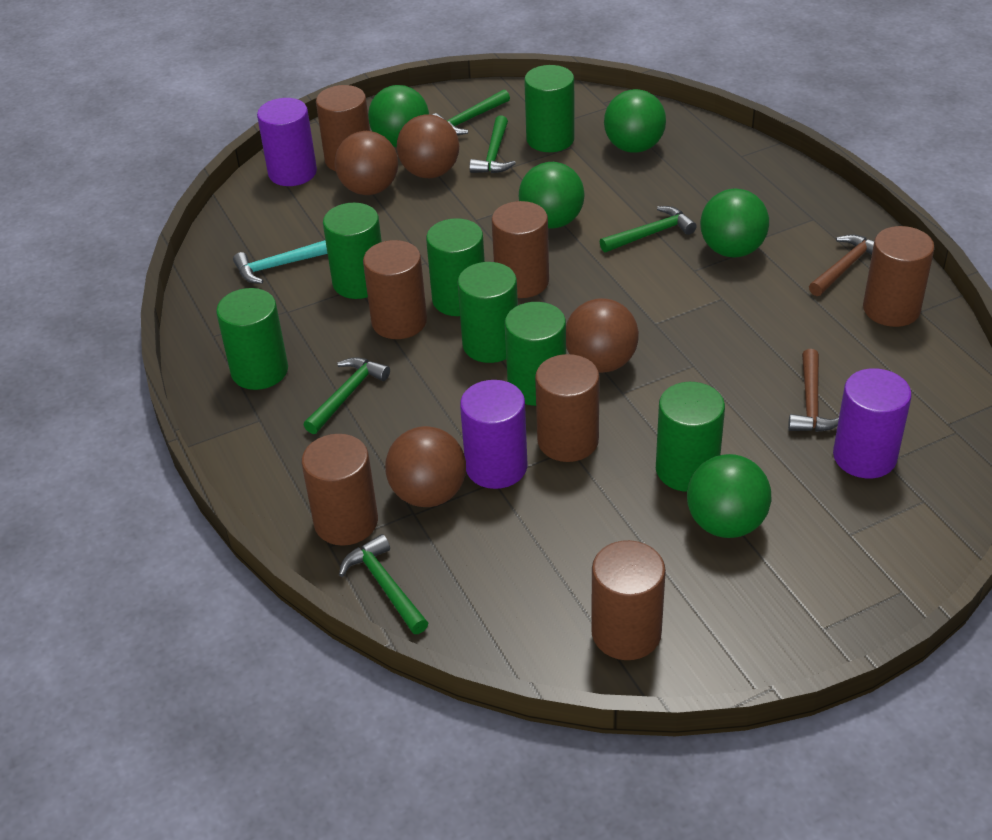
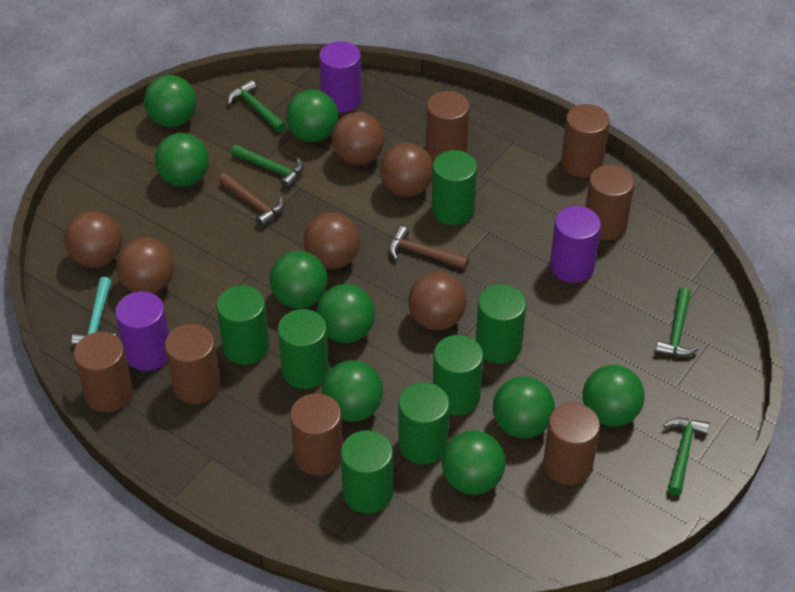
brown ball: [335,131,398,195] [385,426,466,507] [397,114,459,178] [566,298,639,373] = 4 -> [64,211,122,268] [116,237,174,294] [304,213,360,269] [331,112,384,165] [380,143,433,197] [408,272,467,330] = 6
green ball: [368,85,429,147] [519,162,585,228] [604,89,666,153] [687,454,772,538] [700,189,769,257] = 5 -> [144,75,196,127] [155,133,209,187] [270,251,327,309] [286,90,338,142] [316,284,375,343] [322,360,383,422] [442,430,505,495] [493,376,555,439] [582,365,645,427] = 9
green hammer: [304,357,390,434] [339,534,428,634] [433,89,510,135] [469,115,516,173] [600,206,697,252] = 5 -> [228,80,286,132] [231,144,303,189] [655,287,699,356] [663,418,710,496] = 4

